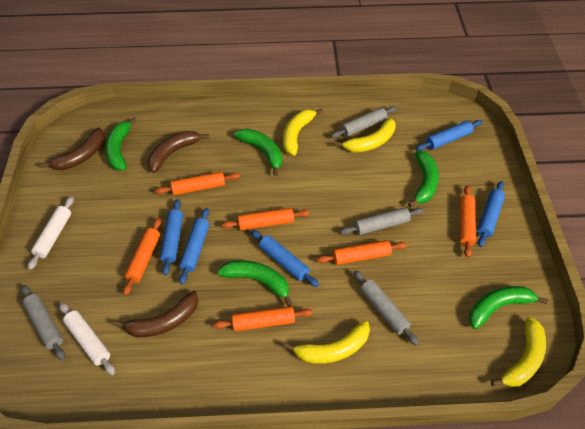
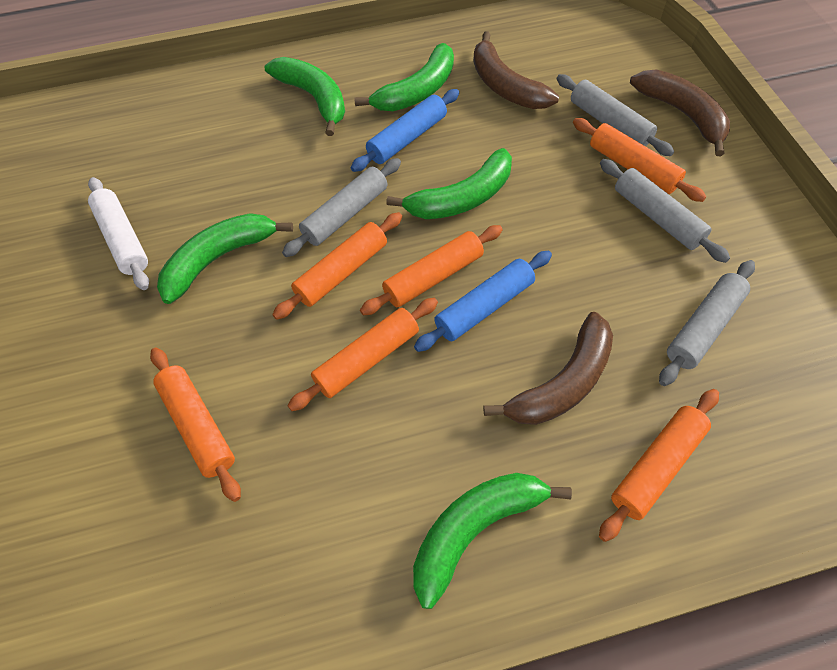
blue rolling pin: [160,199,183,276] [179,208,209,285] [251,230,319,287] [416,120,482,151] [477,181,505,247] = 5 -> [351,89,459,172] [414,251,552,352] = 2
white rolling pin: [28,196,74,270] [59,303,115,375] = 2 -> [88,177,149,290] = 1
yellow banana: [283,109,323,156] [284,321,370,364] [335,118,396,153] [491,317,546,387] = 4 -> none = 0

